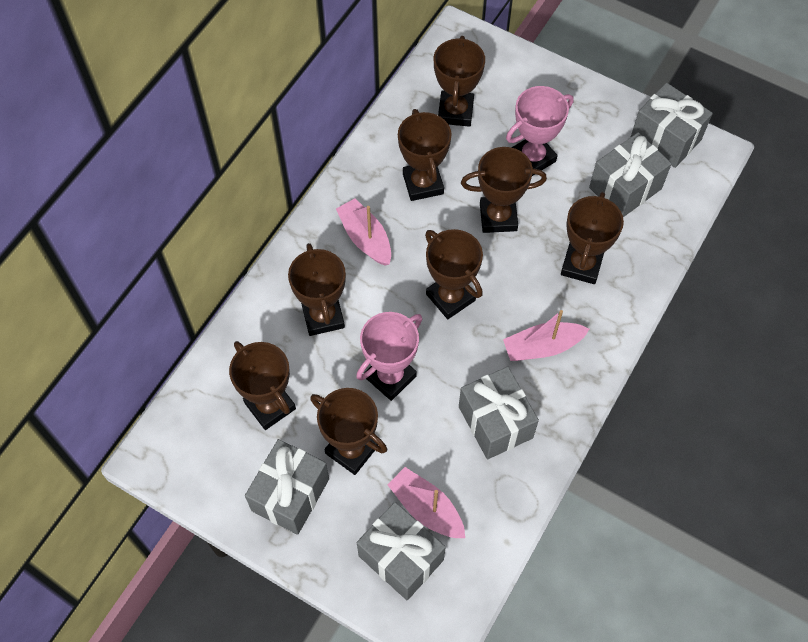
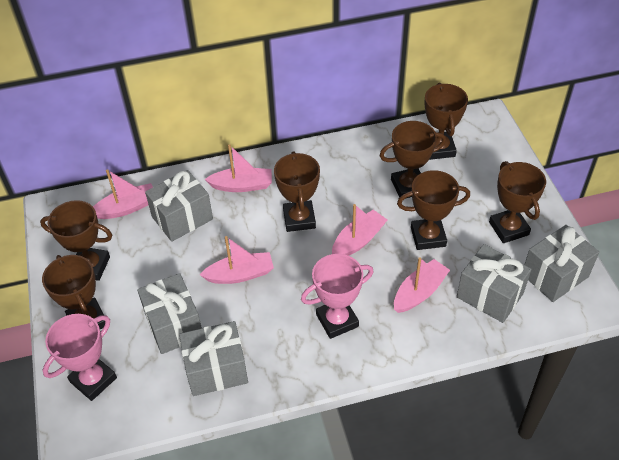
brown trophy: [229,341,296,430] [288,243,346,336] [310,388,387,475] [398,109,451,201] [425,229,483,319] [434,36,485,127] [461,147,547,233] [561,192,624,284] = 8 -> [40,200,112,281] [42,255,105,329] [274,151,320,232] [380,121,446,199] [397,170,470,250] [424,83,468,160] [489,161,546,243] = 7
pink boat: [336,198,391,266] [387,467,465,538] [503,310,589,361] = 3 -> [93,169,153,219] [200,236,274,284] [205,144,272,192] [332,204,387,256] [394,257,450,313] = 5

